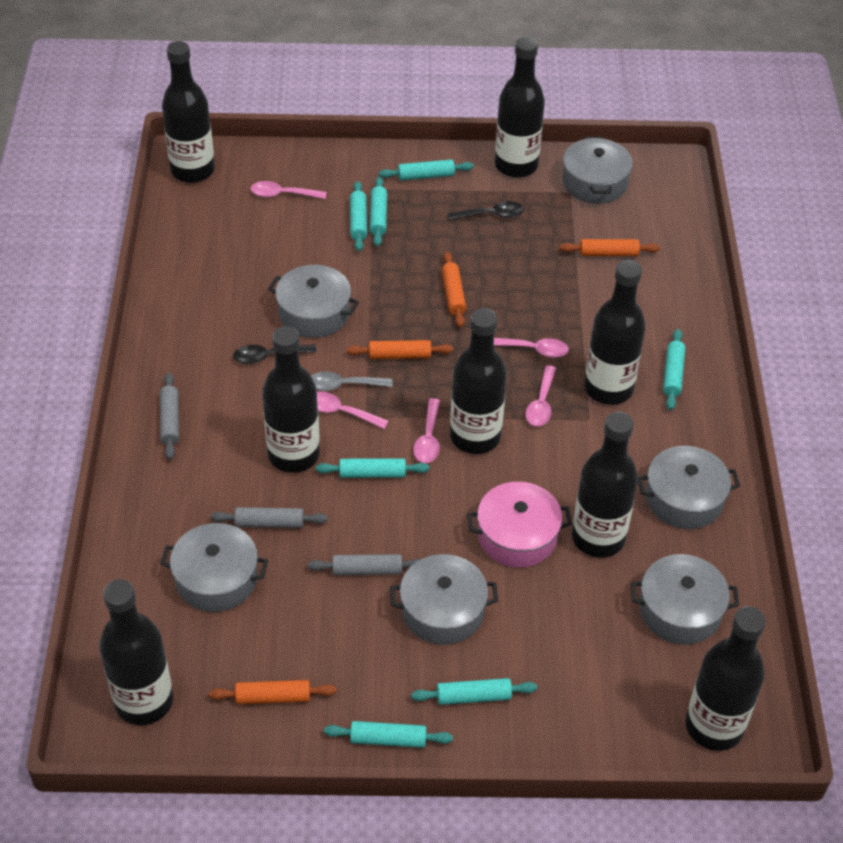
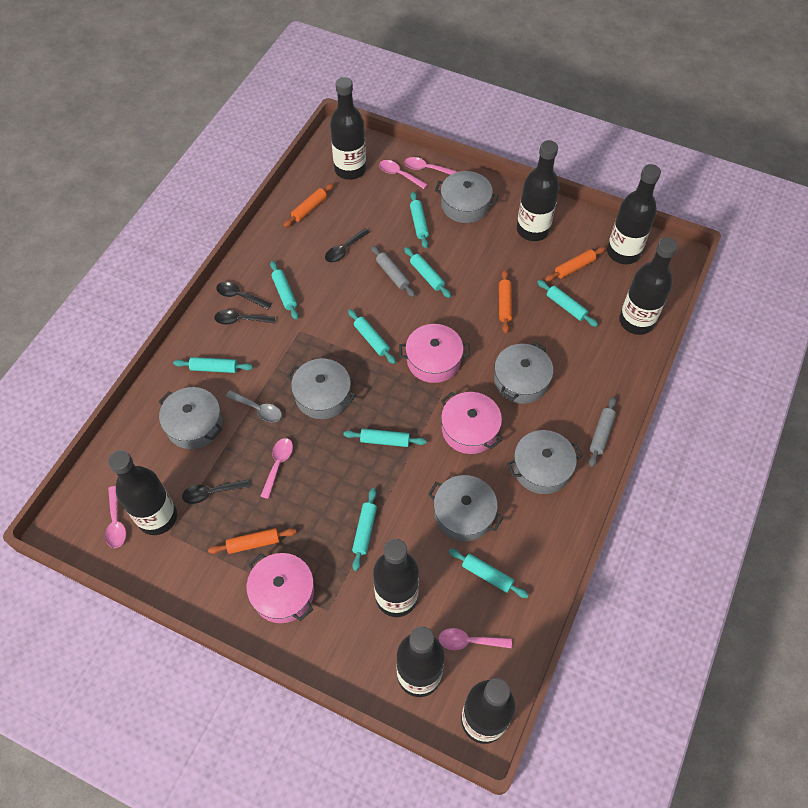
black spoon: [233,344,317,364] [448,201,524,220] = 2 -> [182,479,250,504] [214,310,275,325] [216,282,271,309] [325,228,370,263] = 4
grey rolling pin: [160,373,179,460] [211,507,328,528] [308,554,421,575] = 3 -> [371,246,415,297] [589,397,616,467] = 2
pink pot: [467,482,572,567] = 1 -> [246,553,314,623] [399,324,470,383] [441,392,502,454] = 3
turquoise rolling pin: [316,458,429,478] [324,721,453,748] [350,181,367,251] [370,177,387,247] [379,160,474,180] [411,678,537,705] [663,329,686,410] = 7 -> [173,357,253,373] [270,261,298,320] [343,428,427,447] [348,309,396,364] [352,488,377,571] [404,247,451,298] [410,192,429,248] [448,548,529,598] [537,280,598,327] = 9

